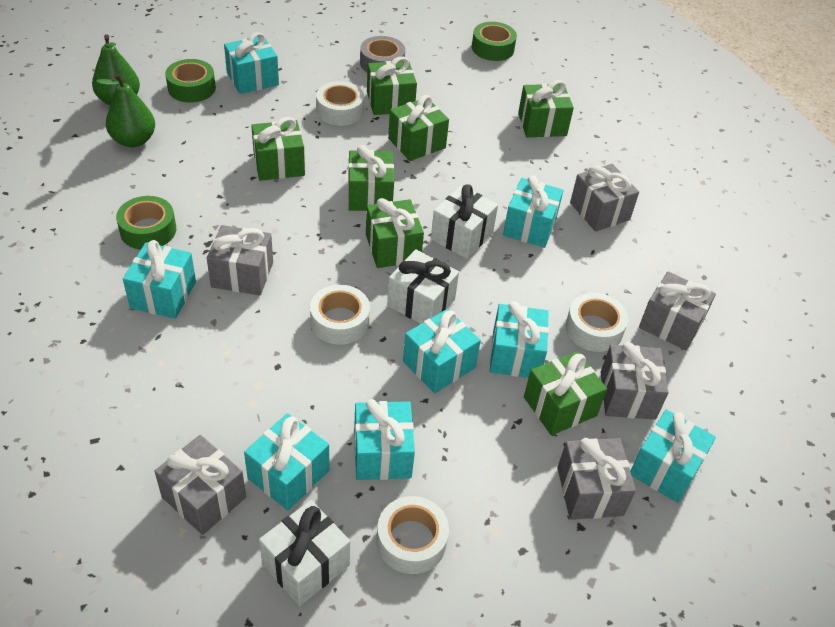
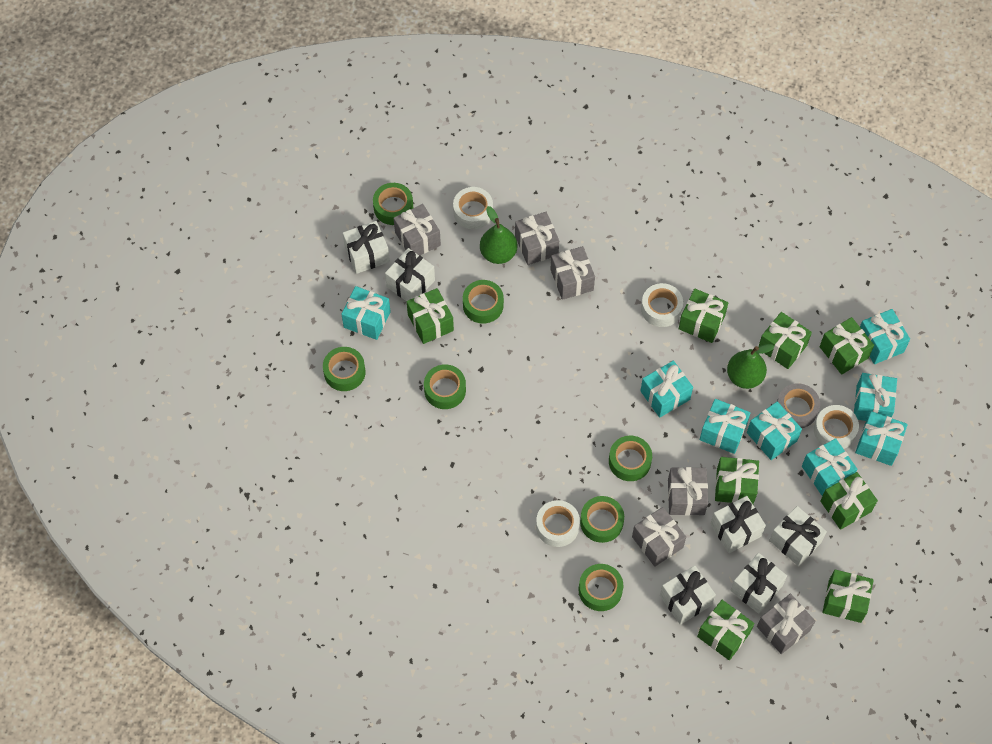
green gift: [251,117,305,181] [348,145,394,211] [366,198,424,268] [367,57,417,115] [388,95,449,161] [518,80,574,137] [524,351,607,435] = 7 -> [407,288,454,344] [679,289,728,343] [697,600,755,660] [715,457,759,504] [758,312,812,369] [820,317,874,375] [820,472,878,530] [822,569,874,623] = 8
green tape: [116,196,176,250] [165,59,216,103] [472,22,517,61] = 3 -> [323,347,366,391] [373,183,413,225] [424,364,466,409] [463,280,504,324] [579,564,623,611] [580,496,624,543] [609,436,652,481] = 7
white gift: [259,500,350,606] [387,249,459,324] [431,184,498,259] = 3 -> [343,221,390,274] [385,248,435,301] [660,565,716,625] [710,496,766,553] [730,553,787,614] [769,506,827,566] = 6

